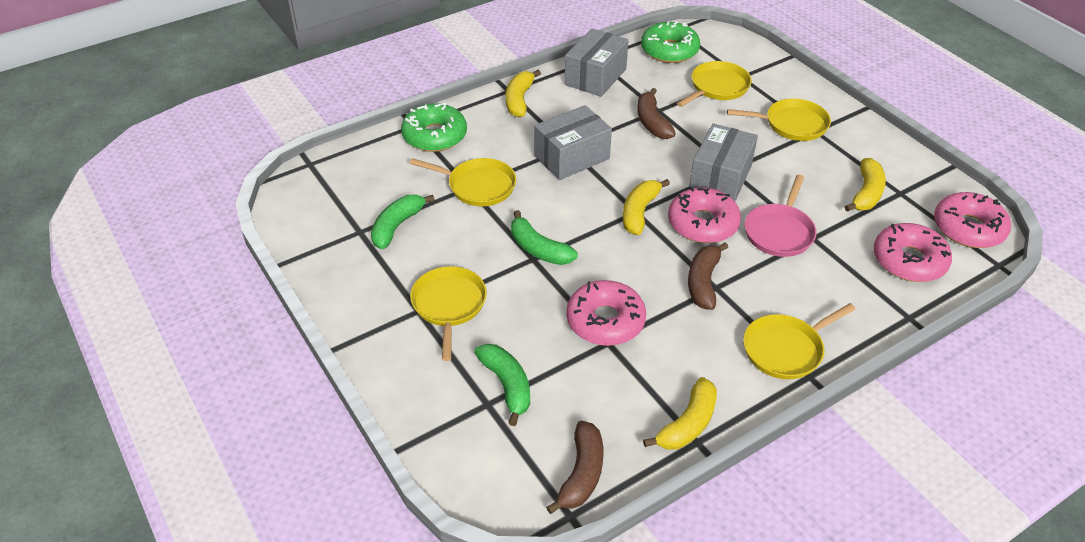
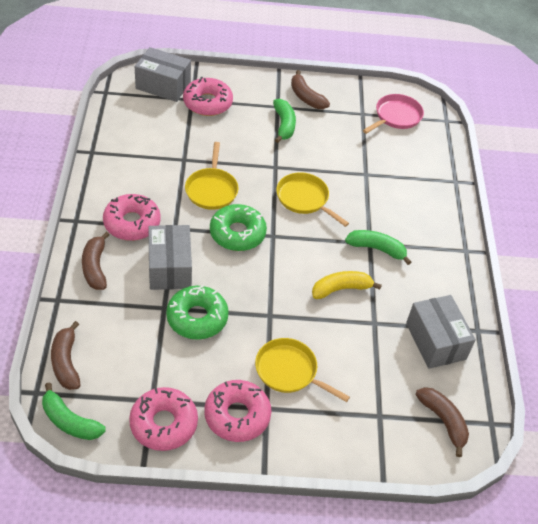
brown banana: [546,421,603,514] [638,88,676,139] [688,242,728,310] = 3 -> [51,321,81,390] [82,232,110,290] [291,70,330,109] [415,387,469,457] = 4
yellow banana: [506,70,541,117] [623,179,670,235] [643,377,717,450] [845,158,886,212] = 4 -> [312,271,382,299] = 1
yellow pan: [409,158,516,206] [410,266,487,361] [677,61,752,107] [727,98,831,141] [743,303,856,379] = 5 -> [185,142,238,210] [255,338,350,402] [276,172,349,227] = 3

